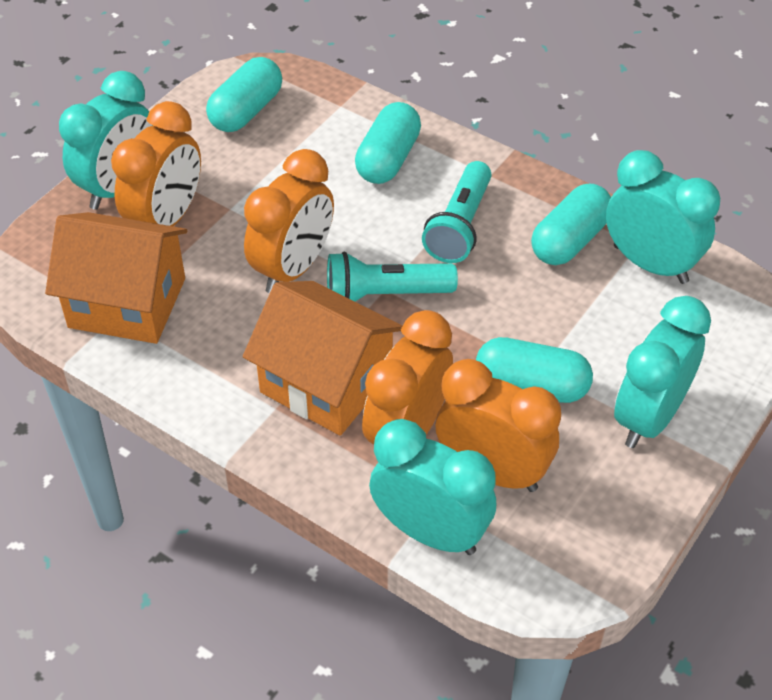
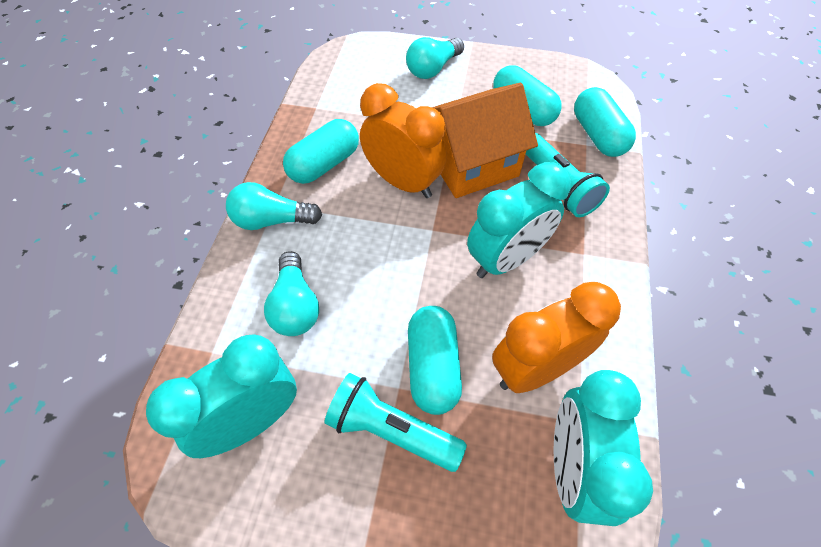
orange clock: [111,101,201,226] [244,149,334,293] [362,310,453,444] [435,359,561,492] = 4 -> [360,83,447,198] [492,282,621,393] = 2
orange house: [45,212,187,344] [243,281,402,436] = 2 -> [431,83,538,198] = 1
turquoise clock: [59,71,153,210] [369,419,496,555] [606,150,720,284] [614,296,711,448] = 4 -> [146,334,297,458] [467,162,571,278] [554,370,653,526] = 3
turquoise light bulb: none = 0 -> [226,182,322,230] [264,251,319,336] [406,37,464,79] = 3

